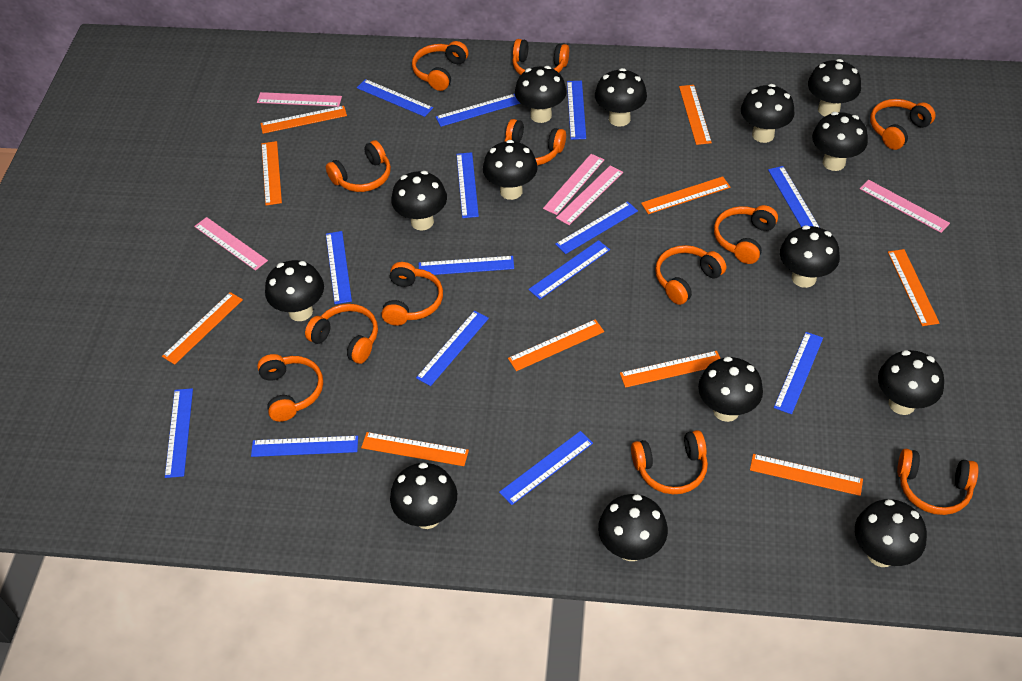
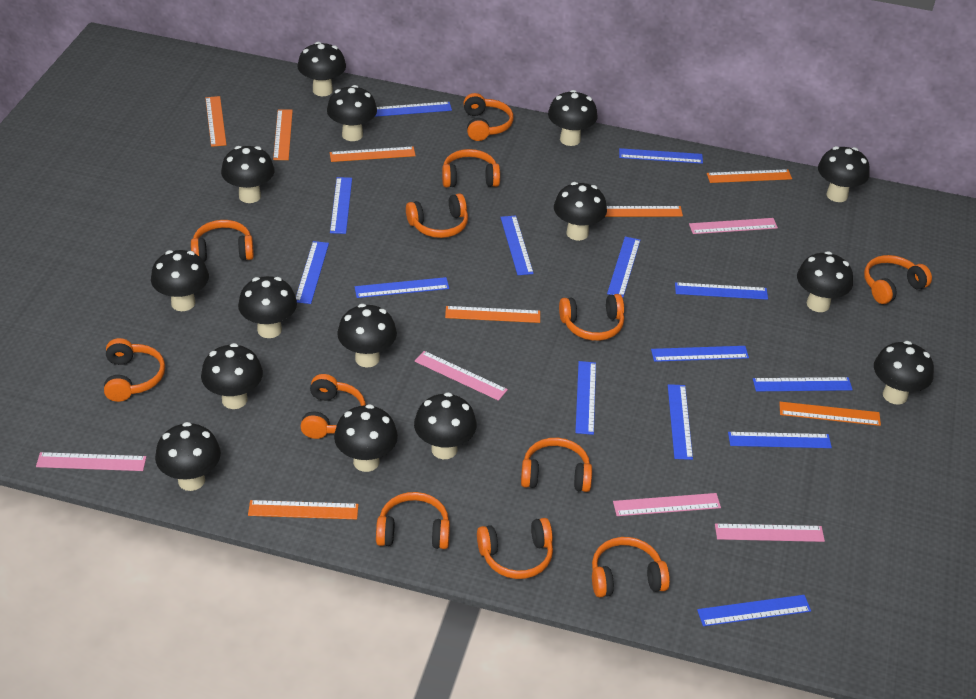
black mushroom: [265,260,324,321] [390,463,457,529] [391,171,447,231] [483,140,538,200] [515,66,567,123] [595,68,647,127] [598,494,668,561] [698,357,763,422] [741,84,795,143] [780,225,840,288] [808,59,861,116] [812,112,868,171] [855,499,927,567] [878,350,944,415] = 14 -> [151,250,209,311] [155,422,221,491] [201,343,263,409] [221,146,275,203] [238,276,297,338] [298,42,346,96] [327,85,377,141] [334,404,398,472] [337,304,397,367] [414,392,477,459] [548,90,598,146] [554,182,607,241] [797,251,853,312] [818,146,870,202] [874,341,934,404] = 15
orange ruler: [162,292,243,365] [260,106,347,134] [262,141,282,205] [361,432,469,466] [508,319,604,371] [620,351,721,388] [641,176,730,214] [679,85,712,145] [750,454,863,496] [888,249,939,326] = 10 -> [205,96,226,147] [248,500,358,519] [273,109,293,160] [330,147,416,162] [445,306,540,323] [605,206,683,217] [707,169,792,183] [779,402,881,426] = 8

